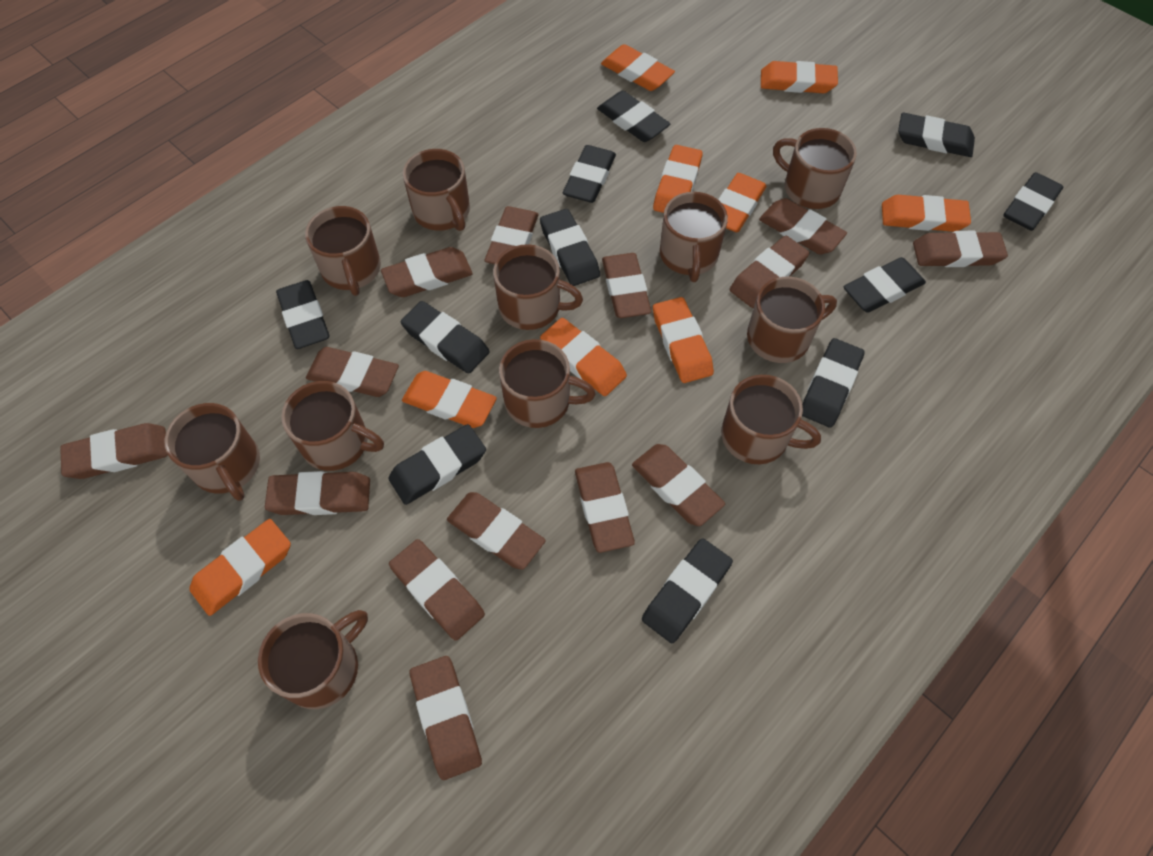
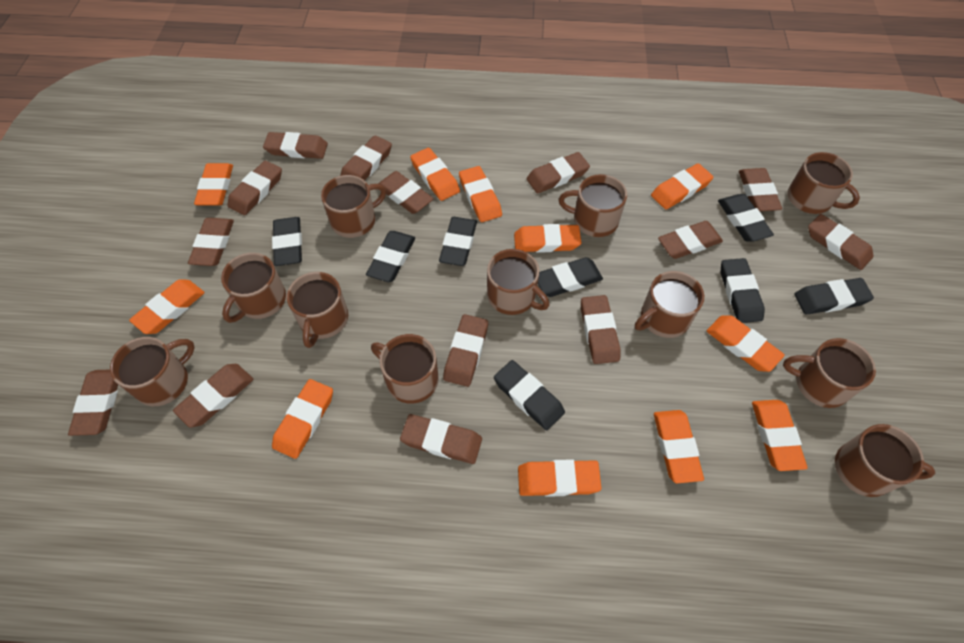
black eraser: [276,280,329,349] [388,424,486,505] [401,301,490,374] [540,209,600,286] [563,145,616,203] [597,91,671,142] [642,538,733,643] [802,338,865,428] [844,257,926,313] [898,112,975,157] [1003,172,1063,231] = 11 -> [272,217,302,266] [366,231,415,282] [439,217,477,266] [494,360,565,430] [538,257,603,297] [718,194,774,242] [721,258,765,323] [795,278,874,314] = 8
orange eraser: [189,519,291,616] [402,371,497,428] [540,318,627,396] [601,44,675,91] [653,145,702,213] [653,297,714,383] [718,173,766,232] [761,61,838,93] [882,195,971,232] = 9 -> [129,279,205,334] [194,163,233,206] [272,379,333,459] [410,148,460,201] [459,166,502,222] [514,224,581,253] [518,459,601,497] [651,163,714,209] [654,410,704,483] [707,315,785,372] [752,400,808,471] = 11

